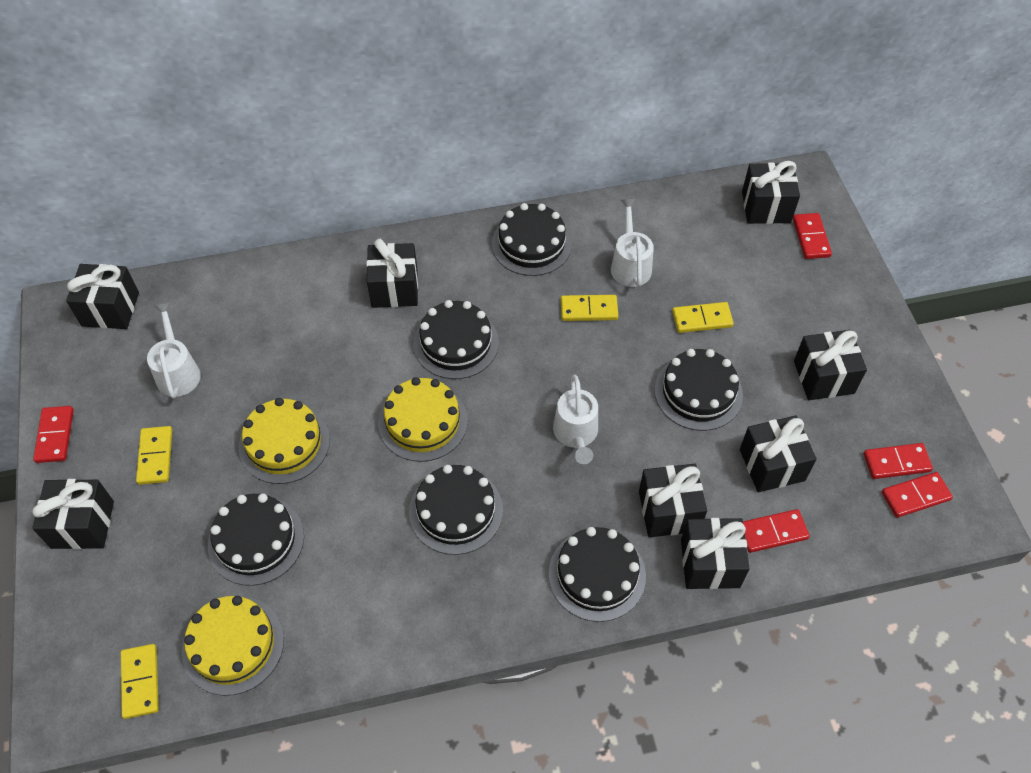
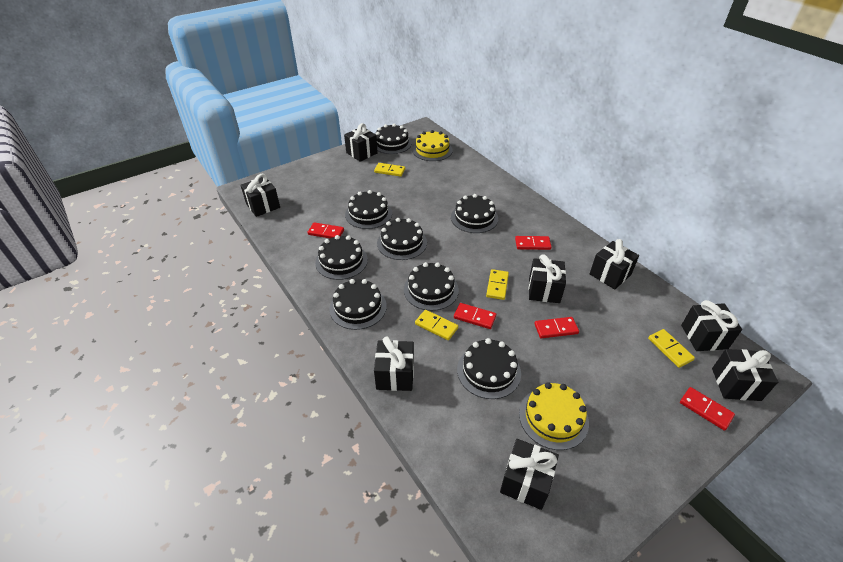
black cake: [208,494,304,586] [409,465,503,555] [414,300,499,379] [492,203,572,276] [549,527,646,622] [654,349,743,431] = 6 -> [315,235,368,280] [329,279,387,330] [345,190,392,229] [376,124,412,154] [377,218,427,260] [404,262,459,311] [451,194,498,233] [457,338,521,399] = 8
white watering can: [147,303,201,399] [553,374,598,464] [611,199,654,287] = 3 -> none = 0
yellow cake: [182,596,284,696] [239,398,330,484] [378,377,468,462] = 3 -> [412,130,453,161] [519,382,589,450] = 2

